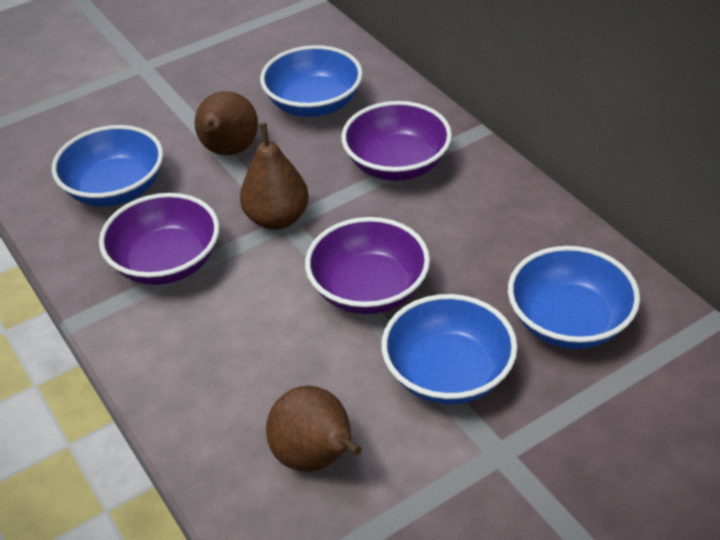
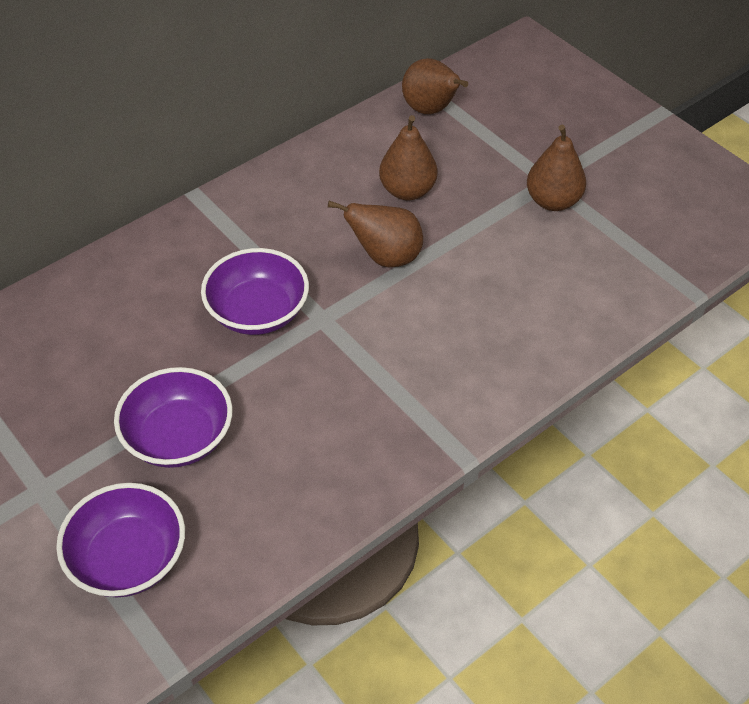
blue bowl: [52,125,163,206] [260,45,363,117] [381,294,518,404] [508,246,640,349] = 4 -> none = 0
brown pear: [194,91,258,155] [240,123,309,230] [266,385,362,472] = 3 -> [328,201,423,267] [379,115,437,200] [402,58,468,114] [527,125,586,211] = 4

